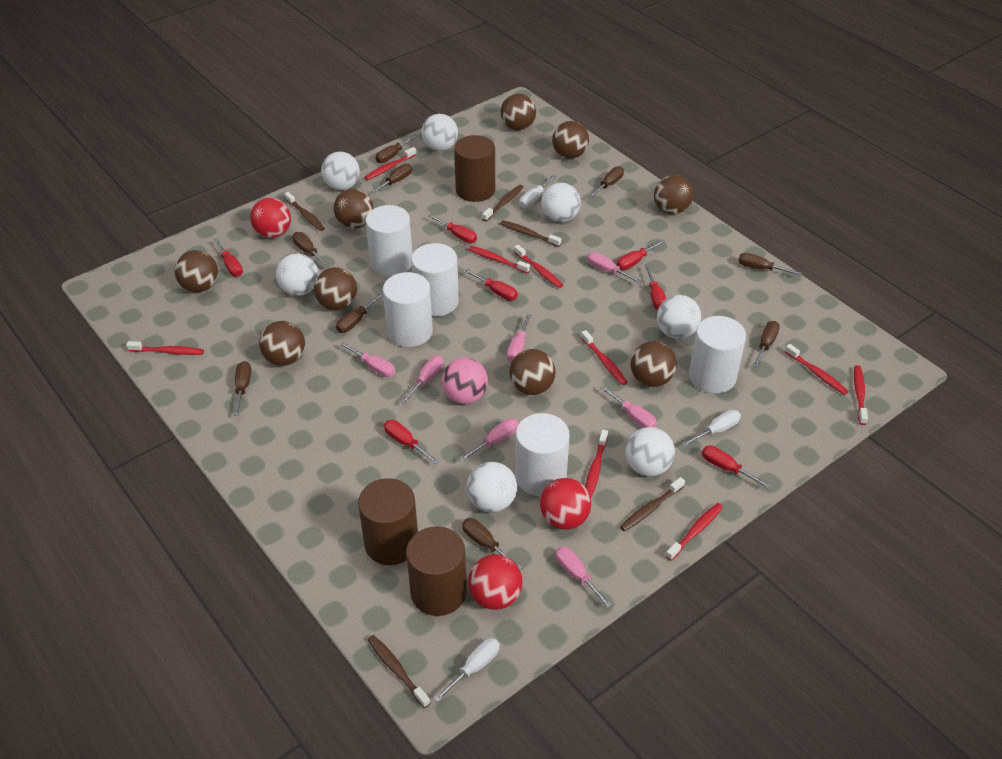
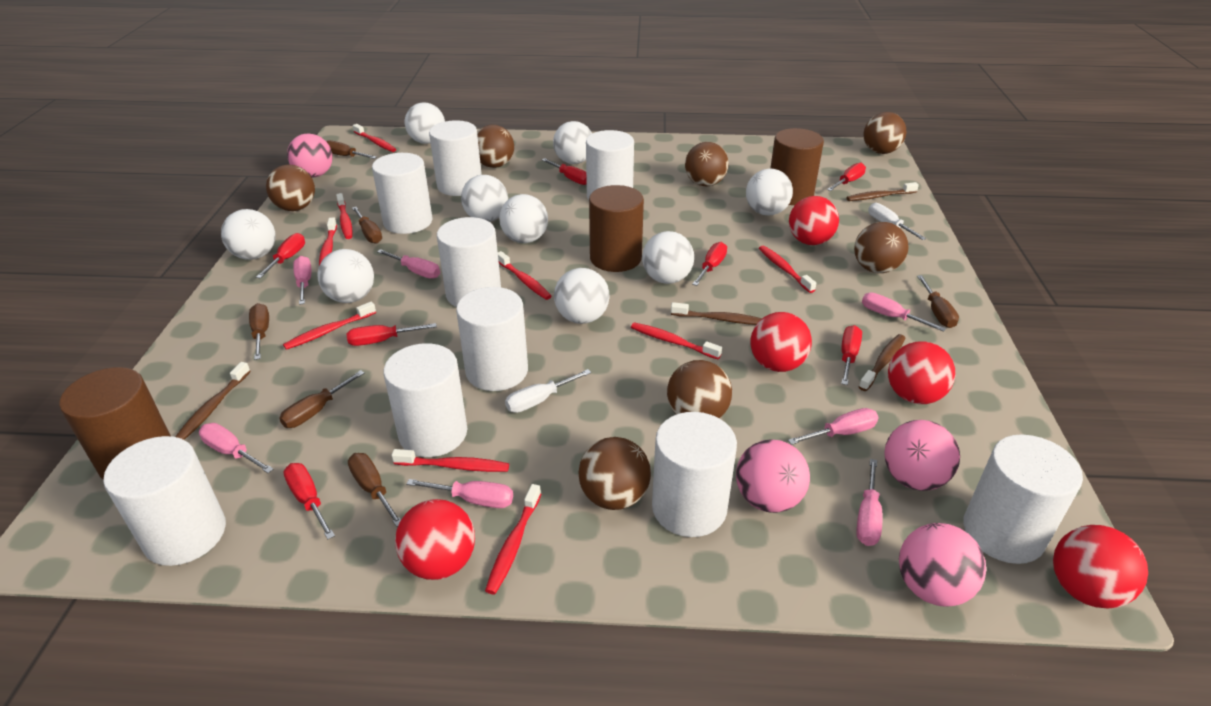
brown ball: [175,250,218,292] [259,321,305,366] [314,267,357,310] [334,189,373,229] [500,94,536,130] [509,349,556,395] [552,121,589,159] [631,341,677,387] [654,175,693,214] = 9 -> [266,164,315,211] [477,125,514,168] [578,437,651,510] [667,360,732,418] [685,142,729,186] [854,222,909,273] [863,112,906,154] = 7
brown screwdriver: [234,361,251,416] [292,232,330,268] [336,293,383,333] [369,164,412,195] [375,134,418,163] [462,518,523,570] [588,166,624,198] [738,253,802,276] [753,321,780,368] = 9 -> [249,303,269,360] [279,370,364,428] [326,140,377,159] [348,453,401,527] [352,207,382,244] [917,275,959,328] = 6
brown toothbrush: [284,192,325,231] [368,635,430,708] [482,185,524,221] [500,220,561,247] [620,477,685,532] = 5 -> [175,362,251,440] [671,302,762,325] [846,182,919,201] [859,334,905,391] = 4
pink ball: [442,358,488,404] = 1 -> [287,134,333,178] [736,439,810,513] [884,420,960,491] [899,523,986,606] = 4
red ball: [250,198,291,238] [468,554,523,610] [540,478,591,530] = 3 -> [395,499,475,580] [750,312,812,372] [789,196,839,245] [888,341,956,404] [1053,525,1148,609] = 5
white ball: [276,253,319,296] [321,152,360,190] [421,114,458,151] [467,462,517,513] [541,183,581,222] [625,427,675,476] [657,295,701,339] = 7 -> [221,209,276,260] [317,249,374,303] [405,102,445,144] [461,175,508,222] [499,194,548,243] [553,121,592,164] [554,268,609,324] [642,231,694,284] [746,169,793,216] = 9
white cylinder: [366,205,412,276] [383,272,433,347] [411,243,459,317] [515,413,570,496] [689,316,746,393] = 5 -> [103,436,226,566] [372,153,432,234] [383,343,467,457] [429,120,482,196] [437,217,501,307] [456,287,528,391] [586,130,634,200] [652,412,737,537] [963,434,1083,564] = 9
white screwdriver: [434,638,500,702] [519,175,556,208] [682,410,741,447] = 3 -> [505,369,591,413] [868,203,926,240] = 2

